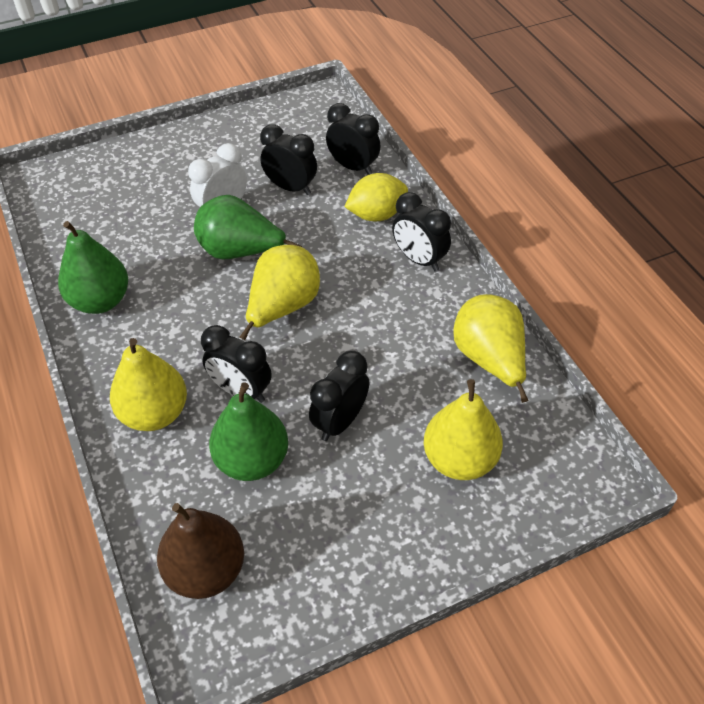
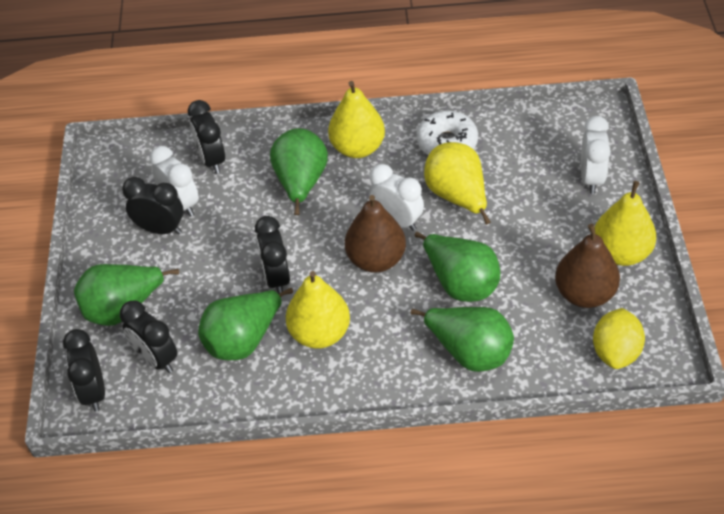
brown pear: [157,503,244,599] = 1 -> [345,195,406,273] [555,224,620,308] = 2
green pear: [58,221,128,314] [194,195,302,259] [209,382,288,481] = 3 -> [74,264,179,326] [198,288,293,361] [270,128,328,215] [411,307,514,372] [414,232,500,302] = 5
white clock: [188,143,247,207] = 1 -> [150,146,199,217] [369,164,424,231] [581,116,611,194] = 3
white donut: none = 0 -> [416,111,478,155] = 1

